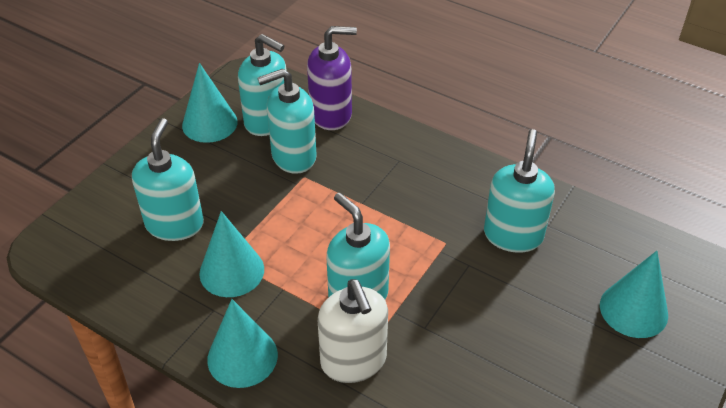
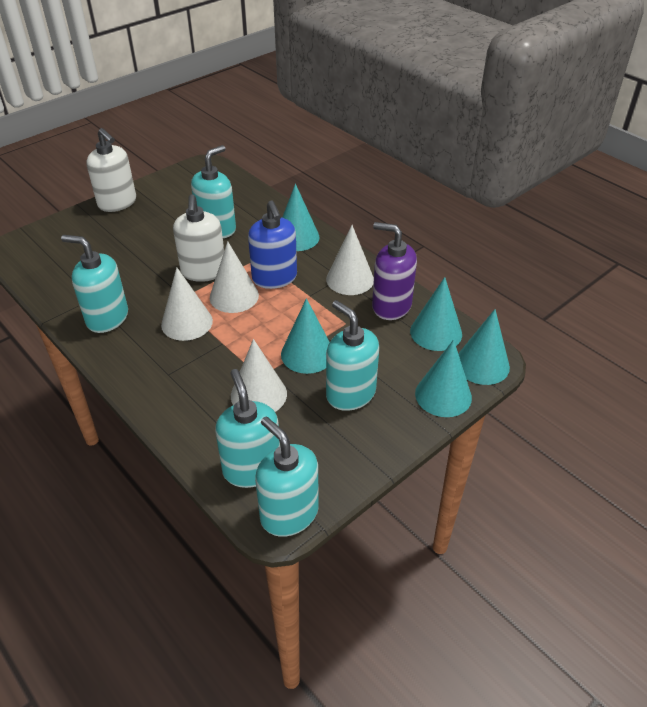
blue soap dispenser: none = 0 -> [248,201,297,289] = 1
turquoise cone: [182,63,238,143] [199,211,264,297] [207,299,278,388] [600,251,668,338] = 4 -> [281,298,330,374] [282,184,319,251] [410,277,462,351] [415,340,472,417] [458,309,510,385] = 5
white cone: none = 0 -> [161,267,213,341] [210,241,259,313] [231,339,287,412] [326,225,374,295] = 4
white soap dispenser: [318,279,388,383] = 1 -> [86,128,136,212] [173,194,224,282] = 2

